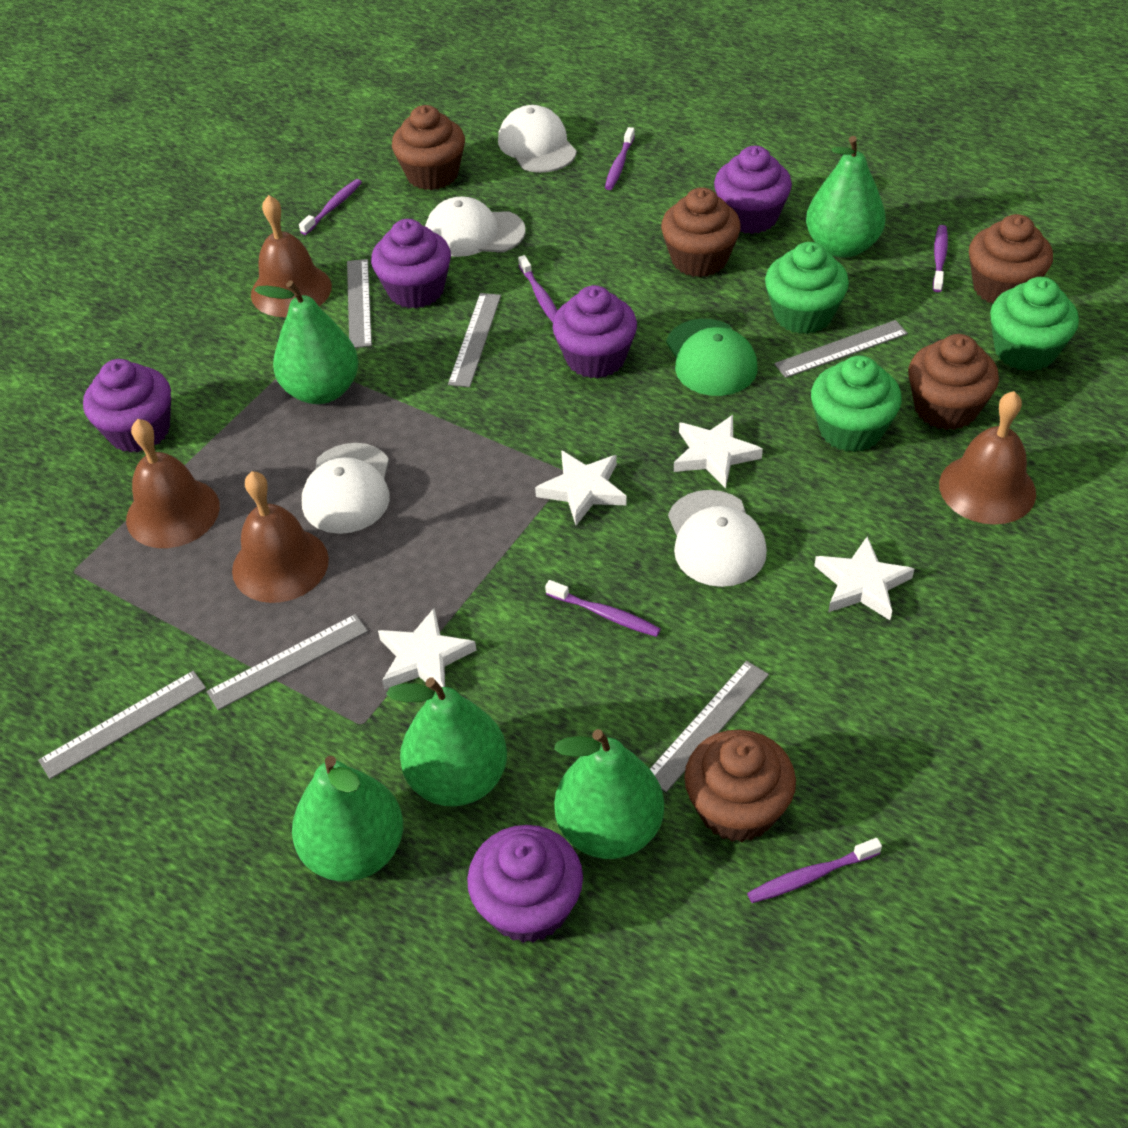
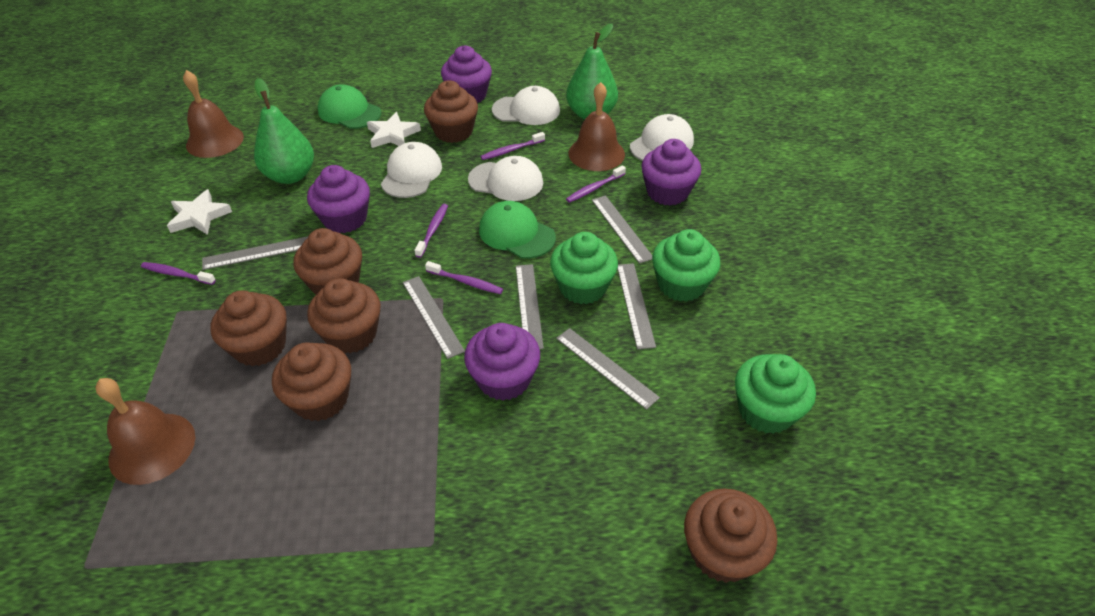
brown bell: [126,419,220,548] [232,471,329,603] [251,195,332,317] [939,391,1036,524] = 4 -> [95,378,195,485] [183,70,244,158] [569,82,625,171] = 3
brown cupcake: [392,105,465,190] [661,187,741,277] [684,730,796,842] [908,334,999,430] [969,214,1053,303] = 5 -> [210,290,287,366] [272,343,351,421] [293,228,362,295] [307,278,381,354] [424,80,478,143] [684,488,778,583] = 6
green cap: [666,319,757,396] = 1 -> [318,84,382,129] [479,201,556,259] = 2
green pear: [254,280,359,404] [292,756,403,882] [386,677,507,806] [554,729,664,859] [806,136,886,258] = 5 -> [254,78,314,184] [566,24,618,120] = 2
purple cupcake: [83,359,171,452] [371,219,451,308] [467,825,583,943] [553,285,637,378] [714,146,792,234] = 5 -> [307,165,370,233] [441,46,492,104] [464,323,540,401] [641,139,701,206] = 4
purple toothbrush: [299,179,362,235] [518,255,558,323] [545,580,661,637] [605,127,635,190] [747,838,882,903] [933,225,948,292] = 6 -> [141,262,216,285] [415,204,448,258] [425,261,503,294] [480,132,545,160] [566,165,626,203] = 5
white star: [378,608,477,689] [535,450,627,525] [674,415,763,489] [814,537,914,620] = 4 -> [167,189,232,235] [367,112,421,148] = 2

